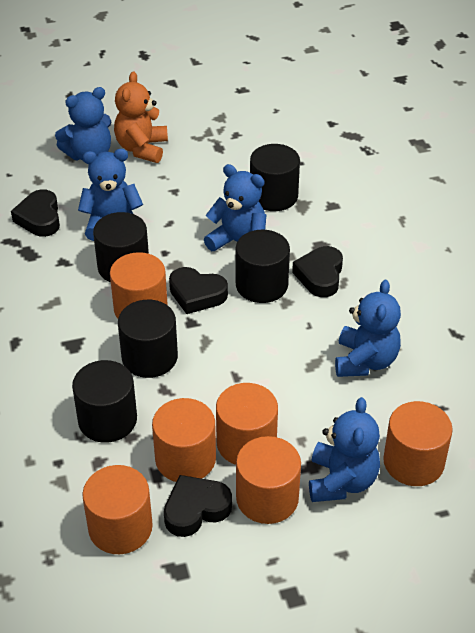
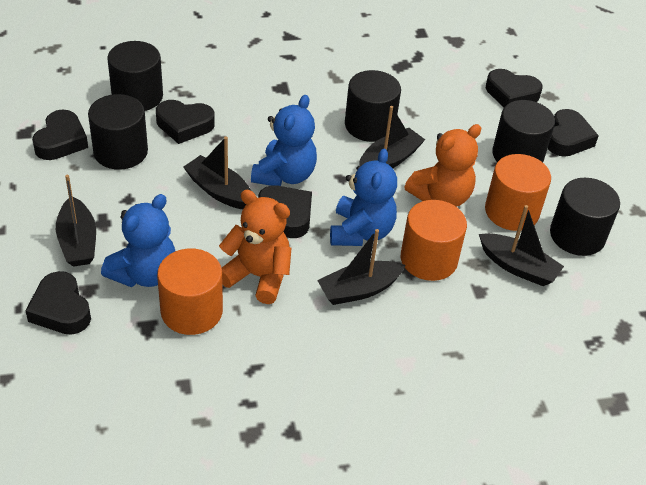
black boat: none = 0 -> [56,175,96,267] [183,137,251,209] [317,229,406,305] [359,106,425,168] [479,205,564,286] = 5
black heart: [11,189,60,237] [164,475,232,537] [169,267,228,314] [292,246,343,297] = 4 -> [25,271,91,335] [32,109,88,160] [156,100,215,144] [258,185,312,238] [486,69,543,107] [548,109,599,157] = 6
blue teddy bear: [55,87,111,161] [78,149,143,241] [204,164,266,251] [309,397,380,502] [335,280,401,377] = 5 -> [101,194,175,287] [251,95,317,186] [330,149,397,246] = 3
orange cylinder: [82,465,153,554] [110,252,168,318] [152,398,216,482] [216,383,278,465] [236,436,301,524] [383,401,453,486] = 6 -> [157,248,223,335] [401,200,467,281] [485,154,551,231] = 3
orange teddy bear: [114,71,168,163] = 1 -> [219,190,292,304] [405,124,481,207] = 2

